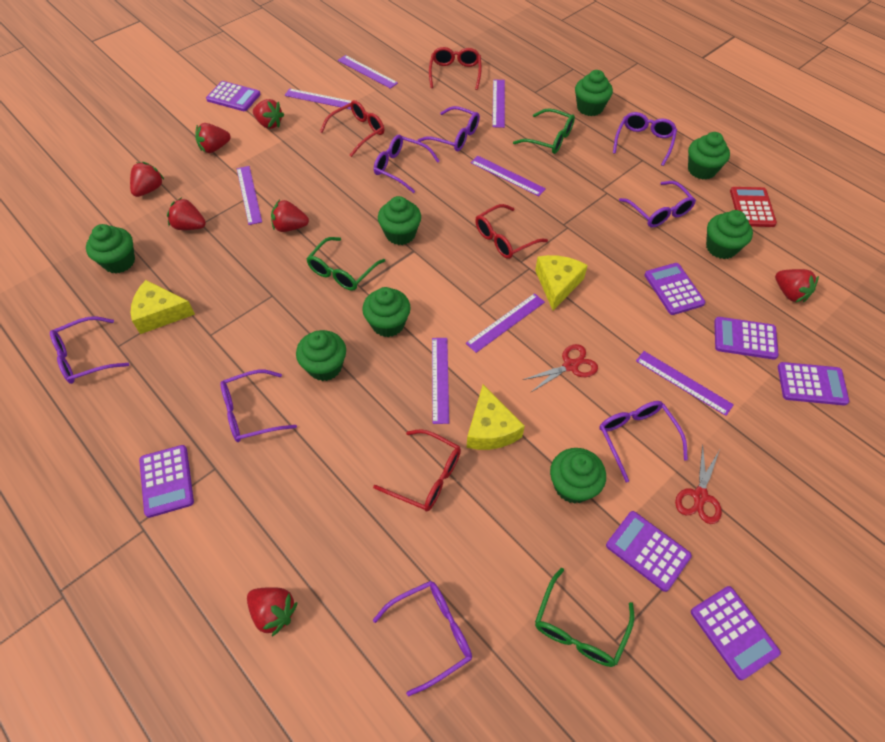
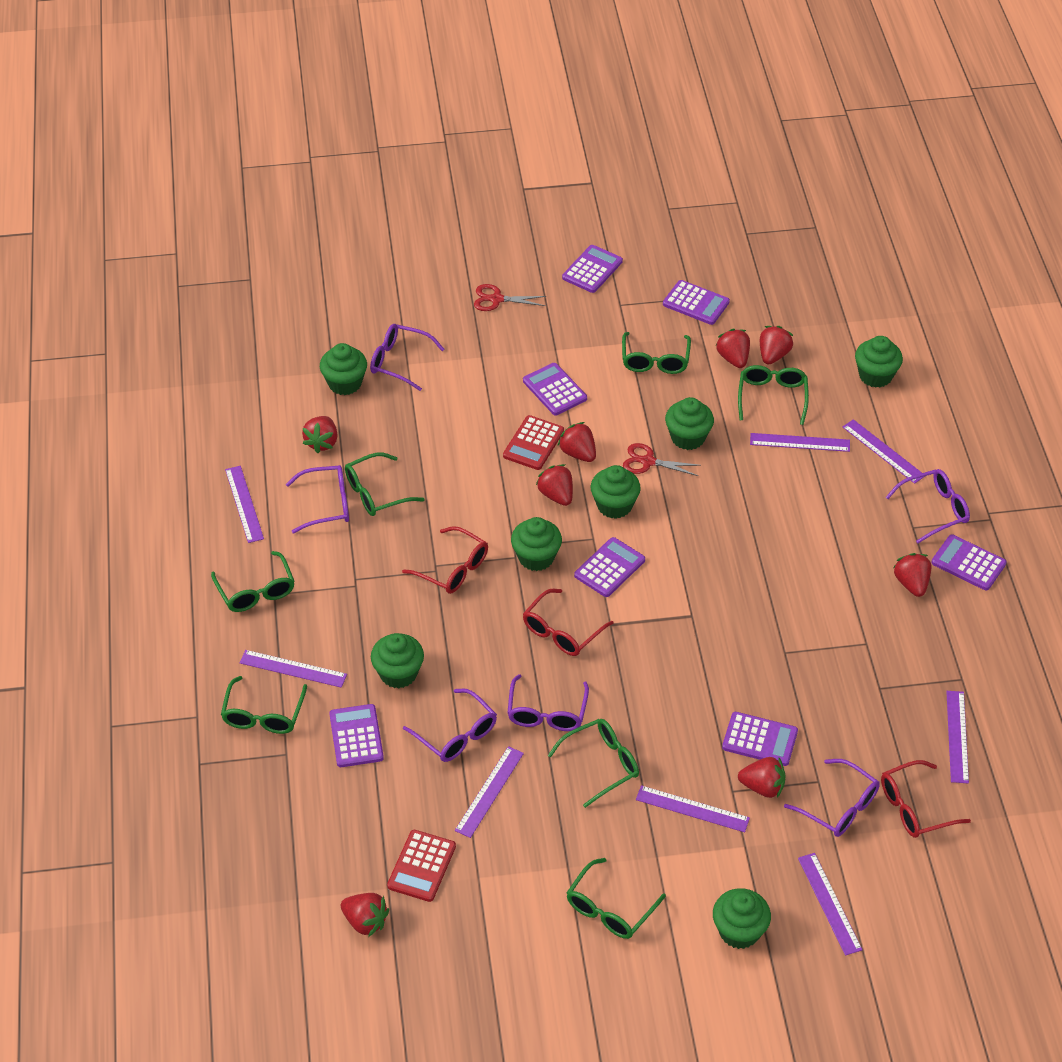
green cupcake: [86,224,135,274] [296,330,346,381] [362,287,411,337] [378,196,421,245] [550,448,606,504] [575,70,613,116] [688,132,730,180] [706,210,753,259] = 8 -> [320,343,367,395] [371,633,424,688] [511,517,562,571] [590,465,641,519] [665,397,714,450] [713,888,771,949] [855,336,903,388] = 7
green glasses: [306,237,385,291] [513,108,575,154] [535,568,634,667] = 3 -> [211,551,295,612] [221,676,307,734] [345,452,425,516] [547,719,639,808] [566,858,666,939] [622,332,691,374] [738,365,809,425] = 7
purple glasses: [50,316,129,384] [220,370,297,442] [373,581,472,696] [374,135,439,193] [418,106,480,151] [600,401,688,483] [613,112,677,166] [619,181,696,227] = 8 -> [286,465,349,533] [370,324,444,391] [403,689,497,762] [507,674,589,731] [784,759,880,837] [886,469,970,543] = 6
red calculator: [730,187,777,227] = 1 -> [387,830,456,902] [503,415,564,470] = 2
red glasses: [320,100,384,157] [373,429,461,512] [429,47,481,90] [475,204,548,259] = 4 -> [402,526,488,594] [523,589,614,656] [881,760,971,838] = 3
red strawberry: [130,162,164,197] [167,198,206,230] [196,123,231,153] [247,587,298,637] [253,99,284,129] [271,200,309,232] [775,269,819,302] = 7 -> [302,416,337,453] [341,893,389,937] [536,464,573,506] [558,422,596,462] [715,329,750,368] [738,757,786,798] [760,326,793,365] [893,553,931,597] = 8
yellow cheese: [131,280,195,334] [467,385,525,450] [535,255,588,310] = 3 -> none = 0

